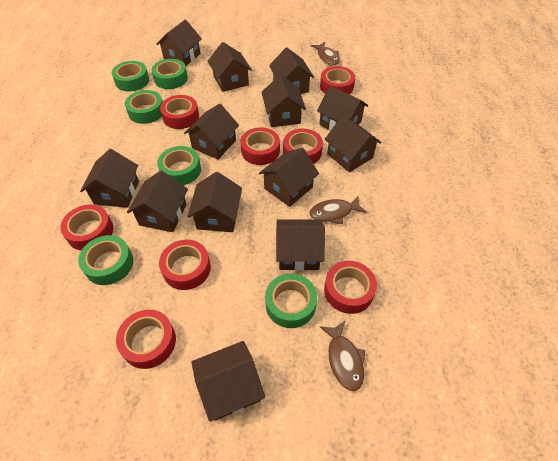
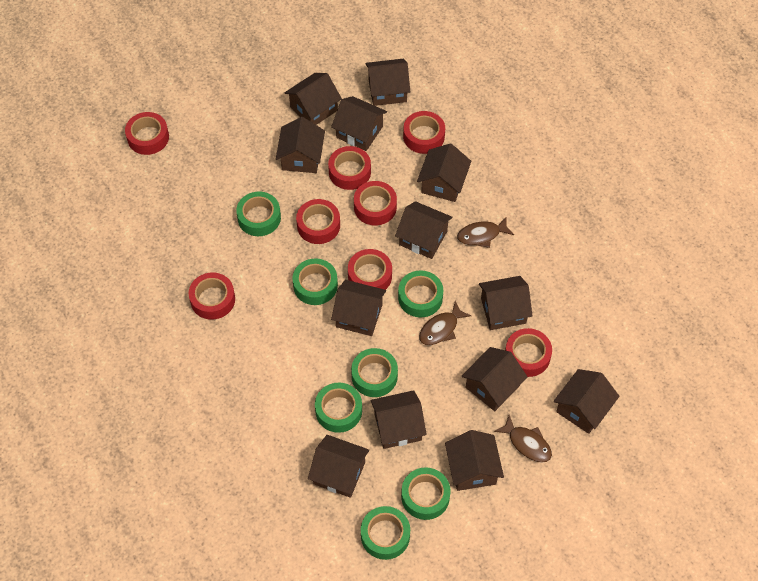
green tape: [78,235,133,285] [112,61,149,91] [125,90,163,124] [152,59,188,89] [157,146,201,185] [265,274,317,328] = 6 -> [236,191,281,236] [292,258,338,305] [315,383,362,433] [351,348,398,397] [361,506,410,560] [398,270,444,318] [401,468,451,520] = 7

